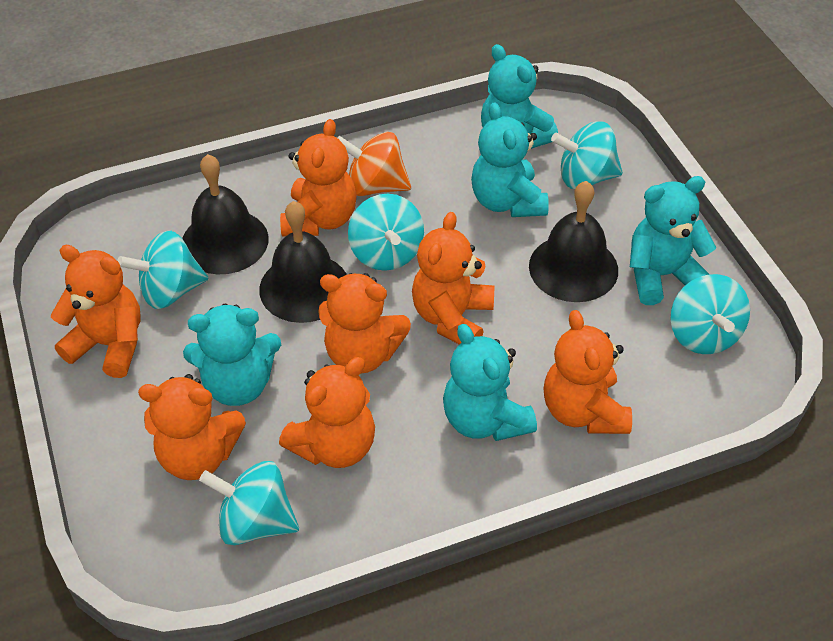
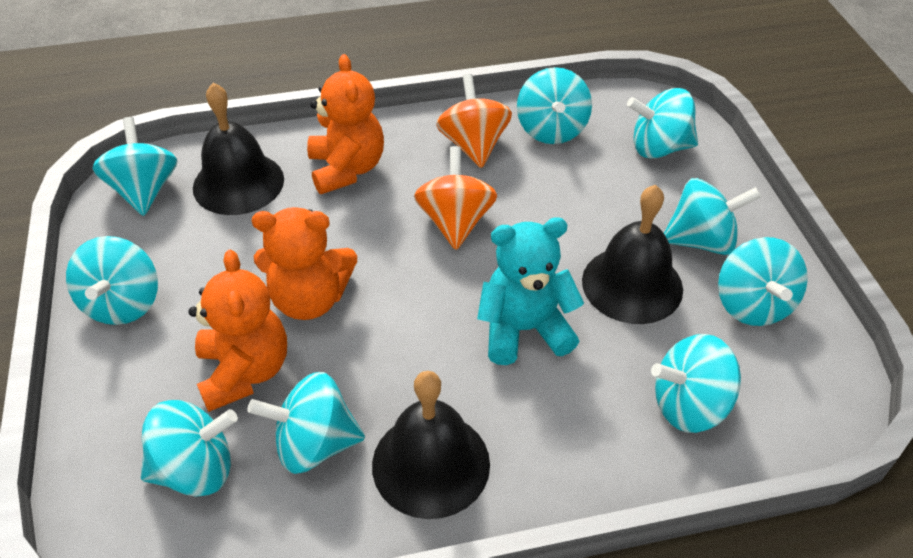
orange spinning top: [337,132,411,196] = 1 -> [414,146,497,250] [436,74,512,168] = 2
orange teddy bear: [51,245,140,378] [138,374,246,480] [279,357,375,468] [280,119,357,236] [318,273,411,374] [412,212,494,345] [543,310,632,434] = 7 -> [188,249,287,412] [252,207,357,320] [307,54,384,194] = 3
turquoise spinning top: [117,231,208,309] [199,461,299,545] [348,194,424,271] [551,121,623,189] [671,274,750,354] = 5 -> [66,236,158,325] [92,117,177,216] [141,400,238,497] [247,372,365,474] [517,67,592,144] [627,88,698,159] [651,334,741,433] [664,178,761,255] [718,237,808,326] = 9
turquoise teddy bear: [183,304,281,406] [443,324,537,441] [471,102,549,217] [481,44,558,149] [630,176,716,305] = 5 -> [477,217,584,365] = 1

